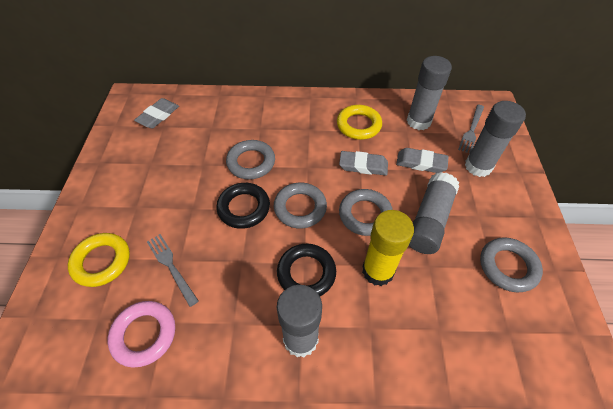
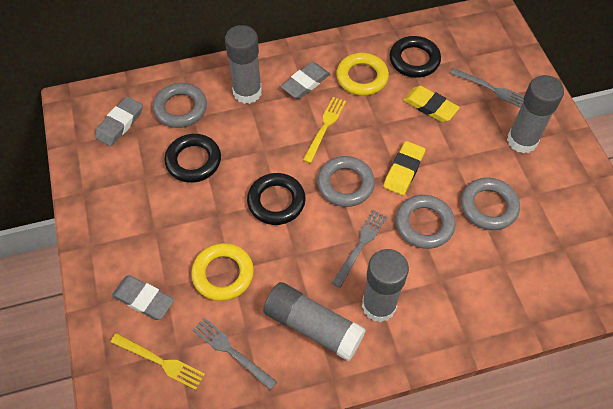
black ring: [216,183,270,229] [277,244,336,296] = 2 -> [164,134,221,183] [247,173,306,225] [390,36,441,78] = 3
grey fork: [147,234,199,307] [458,105,484,154] = 2 -> [193,318,277,390] [332,210,387,288] [450,68,524,108] = 3
pink ring: [108,301,175,367] = 1 -> none = 0
yellow eraser: none = 0 -> [383,141,426,195] [403,86,460,122] = 2
yellow fork: none = 0 -> [111,333,205,390] [303,97,346,163] = 2
yellow glue stick: [362,210,414,286] = 1 -> none = 0

